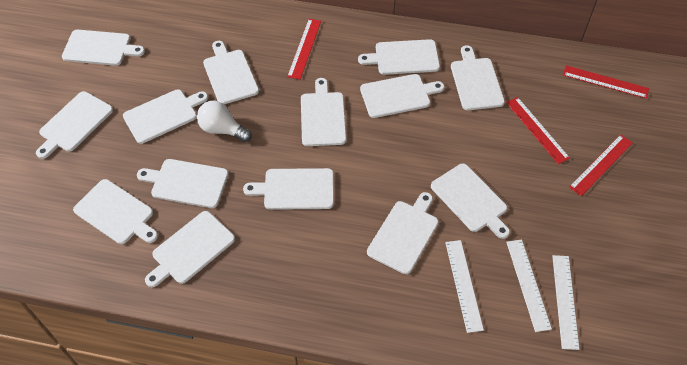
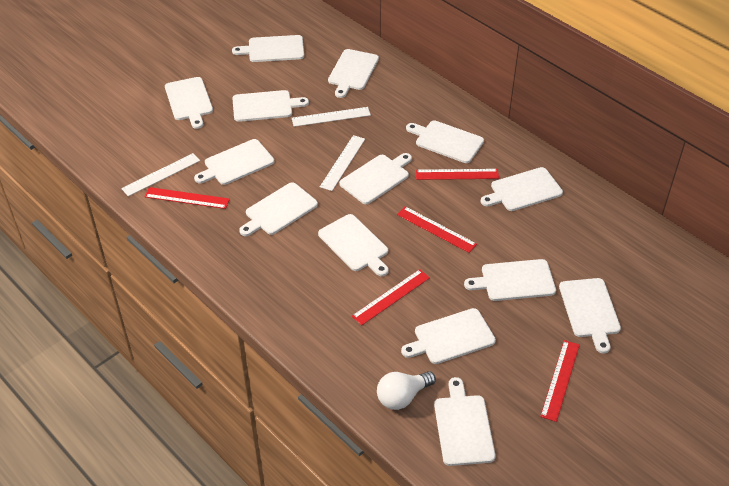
red ruler: [287,19,321,80] [506,97,570,164] [563,65,649,99] [569,134,633,196] = 4 -> [145,187,230,209] [352,269,430,326] [397,206,477,253] [416,169,499,180] [540,340,580,422] = 5

